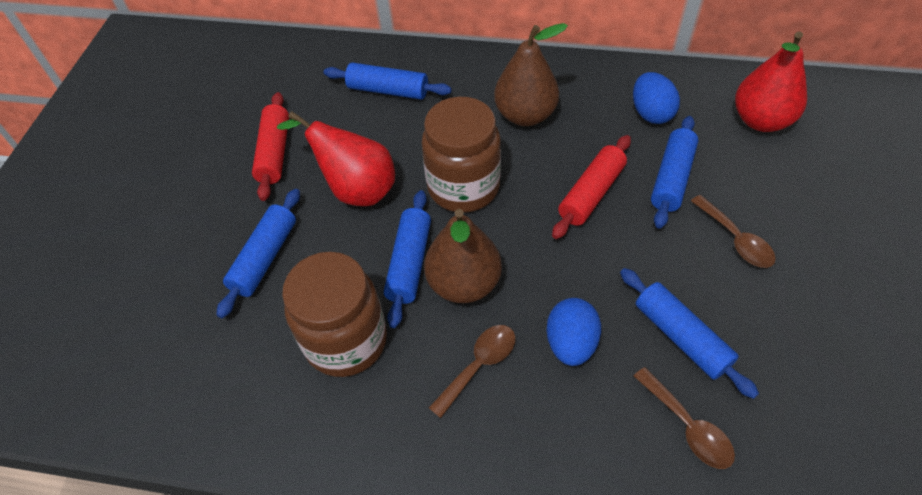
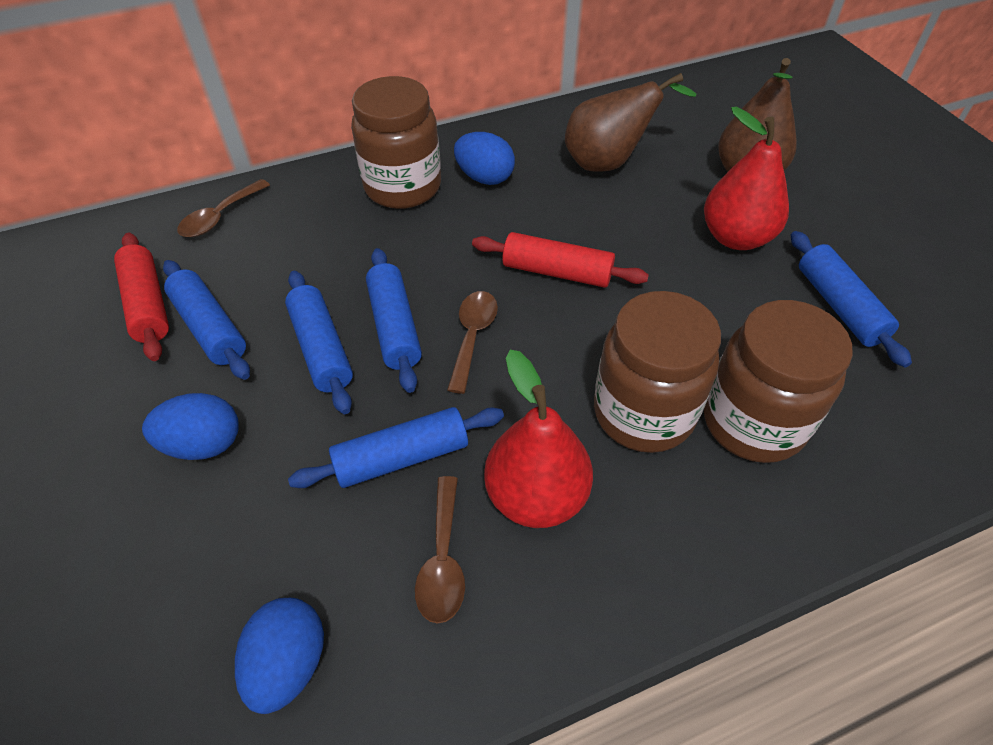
blue egg: [546,298,601,366] [633,72,680,124] = 2 -> [142,393,239,460] [235,598,324,714] [454,132,515,185] = 3
brown jar: [282,252,387,377] [422,97,501,213] = 2 -> [351,76,441,209] [594,291,721,453] [704,300,853,463] = 3

